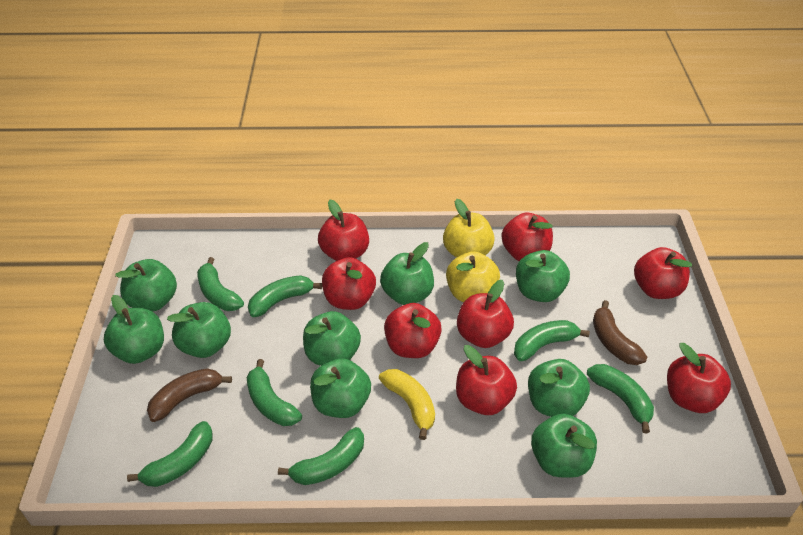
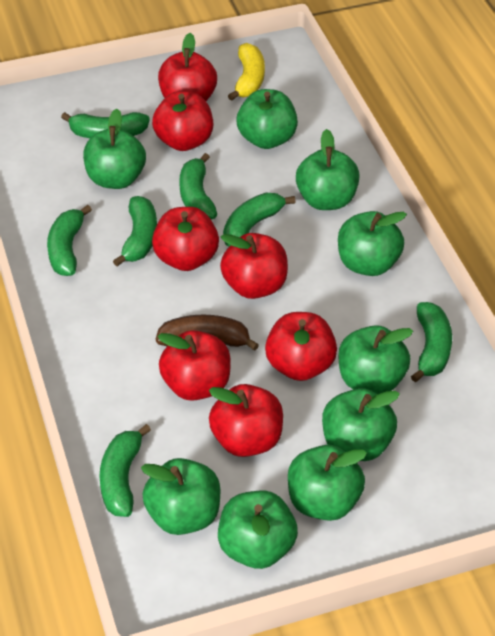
brown banana: [147,368,232,422] [593,300,647,365] = 2 -> [156,315,259,351] = 1
red apple: [318,200,369,261] [322,257,376,310] [384,303,442,358] [456,345,517,415] [457,280,514,348] [502,213,553,261] [634,247,692,299] [667,343,731,413] = 8 -> [152,91,213,151] [152,207,219,271] [157,330,231,401] [158,33,217,101] [209,384,283,457] [220,233,288,299] [265,312,337,381] = 7
yellow apple: [443,199,495,258] [446,251,500,302] = 2 -> none = 0

